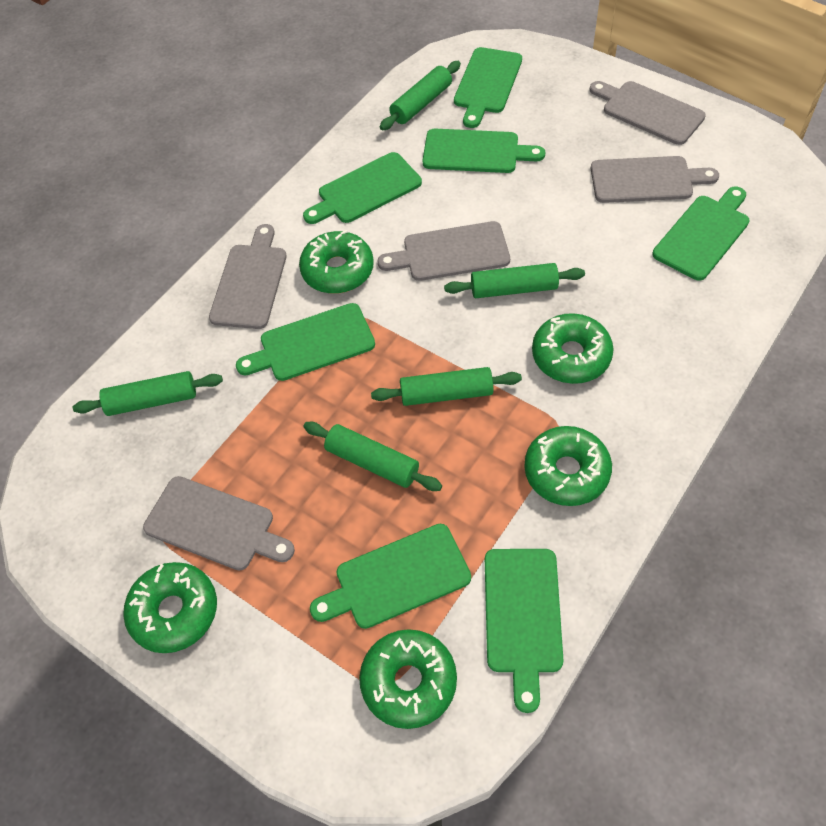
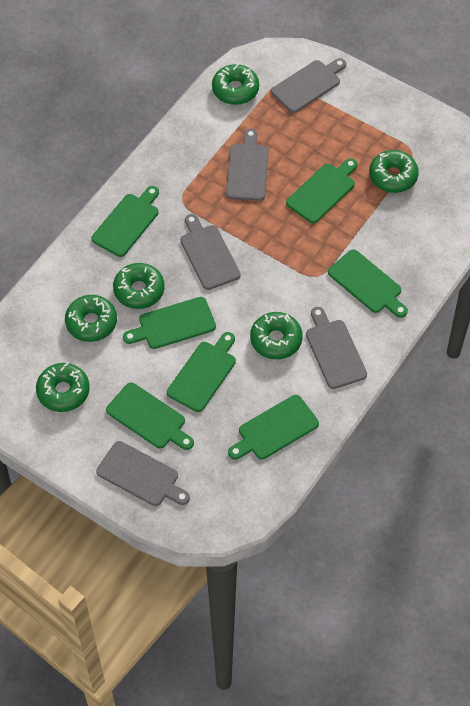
green donut: [123,562,217,653] [299,230,374,294] [359,629,457,729] [524,426,612,506] [532,313,614,384] = 5 -> [36,363,90,412] [65,295,117,342] [113,263,165,309] [212,63,259,105] [250,312,303,359] [369,150,419,193] = 6
green rolling pin: [73,371,223,416] [303,422,442,491] [371,367,522,406] [380,61,461,130] [444,263,585,298] = 5 -> none = 0

